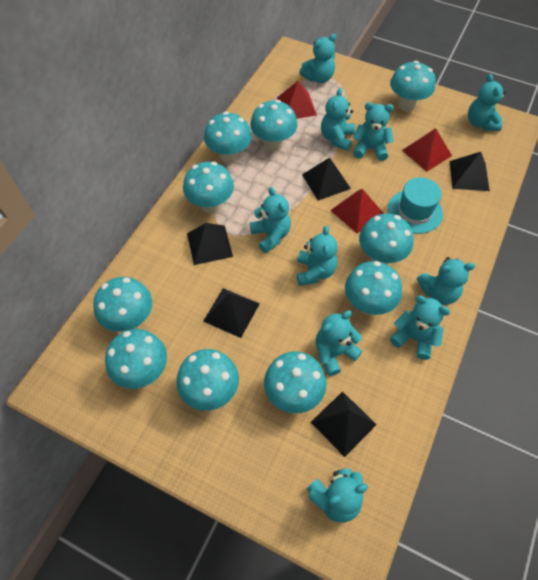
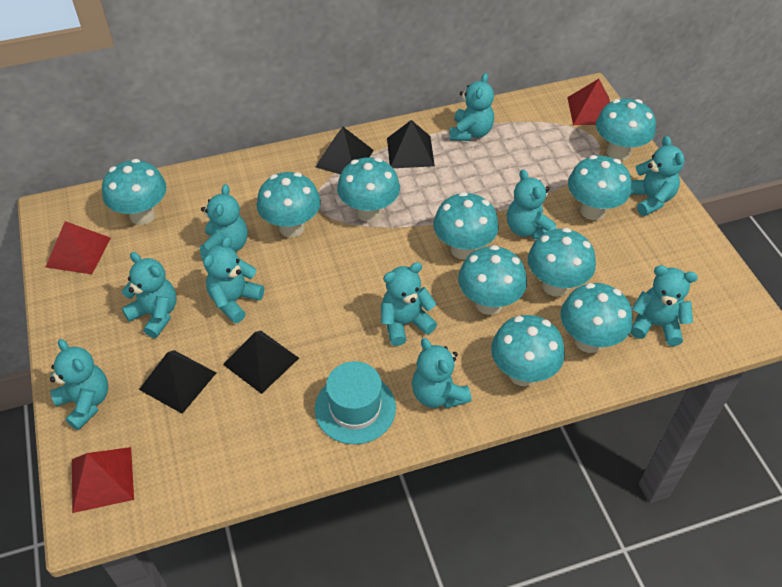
black pyramid: [187,223,233,265] [203,288,260,338] [302,157,351,201] [311,391,377,457] [450,152,490,191] = 5 -> [139,350,216,414] [223,331,299,394] [315,127,374,175] [387,120,435,168] = 4

